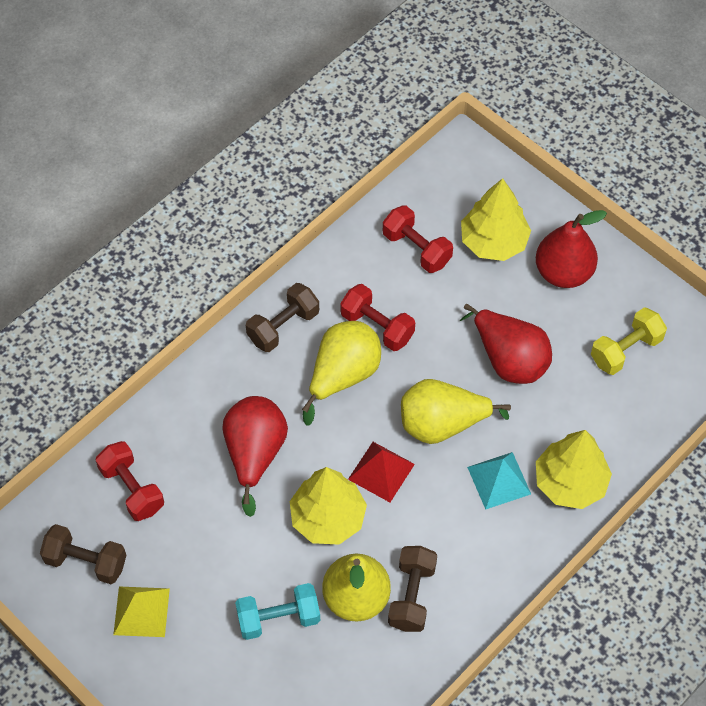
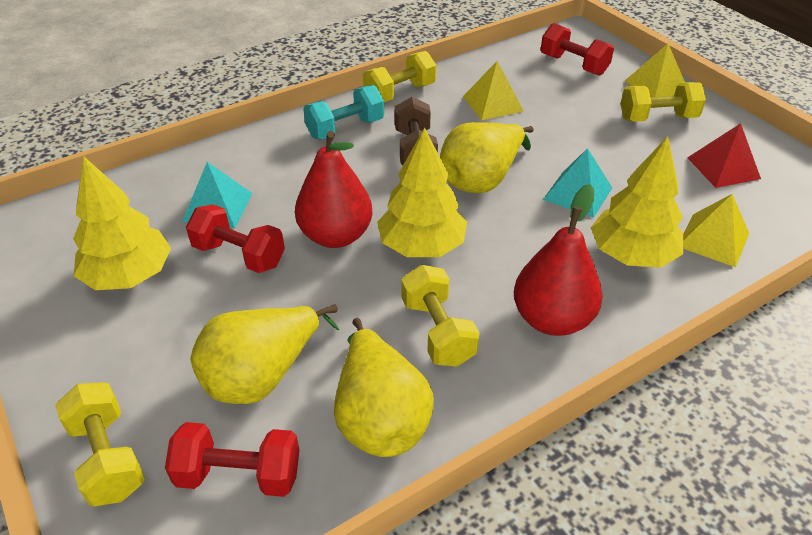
brown dumbbell: [40,524,126,584] [246,283,319,352] [388,546,437,632] = 3 -> [394,97,438,165] = 1
red pear: [222,396,288,517] [460,304,552,384] [536,210,607,288] = 3 -> [295,131,373,248] [514,184,602,336] = 2
turquoise pyramid: [467,452,531,510] = 1 -> [182,162,252,228] [543,148,612,218] = 2
yellow dumbbell: [591,307,667,375] = 1 -> [55,382,145,506] [363,51,436,102] [401,265,480,367] [620,82,706,122] = 4
yellow pyramid: [113,586,170,637] = 1 -> [463,61,524,120] [625,44,685,97] [683,194,749,267] = 3

